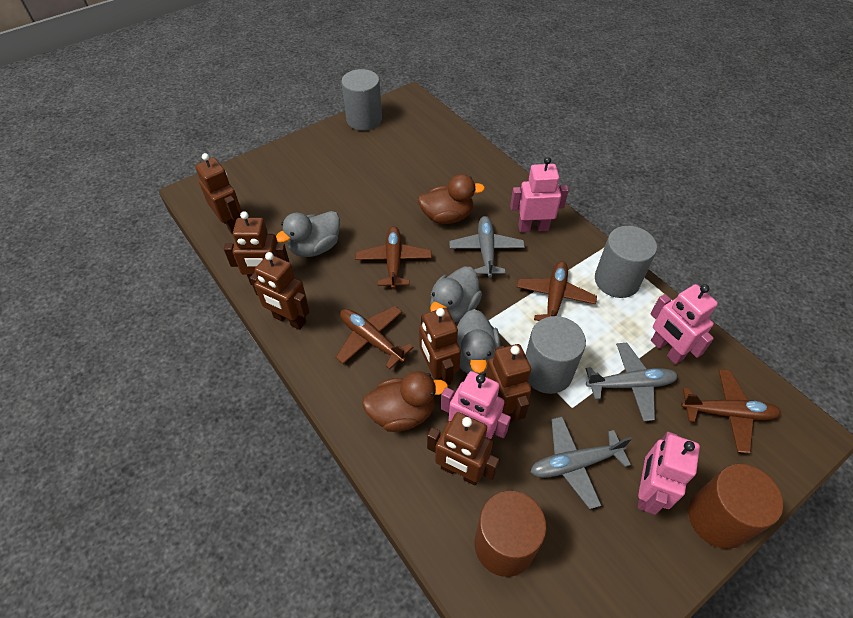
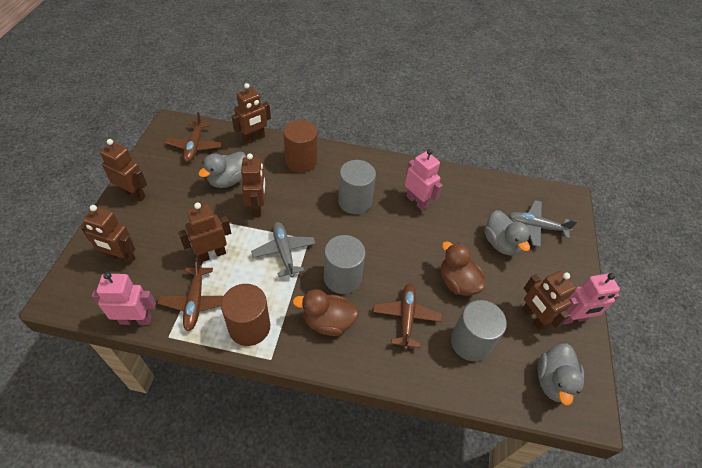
brown plane: [335,306,413,370] [355,226,432,289] [516,261,597,321] [681,369,781,453] = 4 -> [157,258,223,331] [165,112,222,162] [373,283,442,350] = 3
grey plane: [449,216,525,278] [531,417,632,509] [585,343,678,422] = 3 -> [251,222,316,277] [508,200,577,247] = 2
pink robot: [441,371,511,439] [510,157,569,232] [638,432,700,515] [650,284,718,364] = 4 -> [92,272,156,325] [405,149,443,211] [563,273,620,325] = 3

